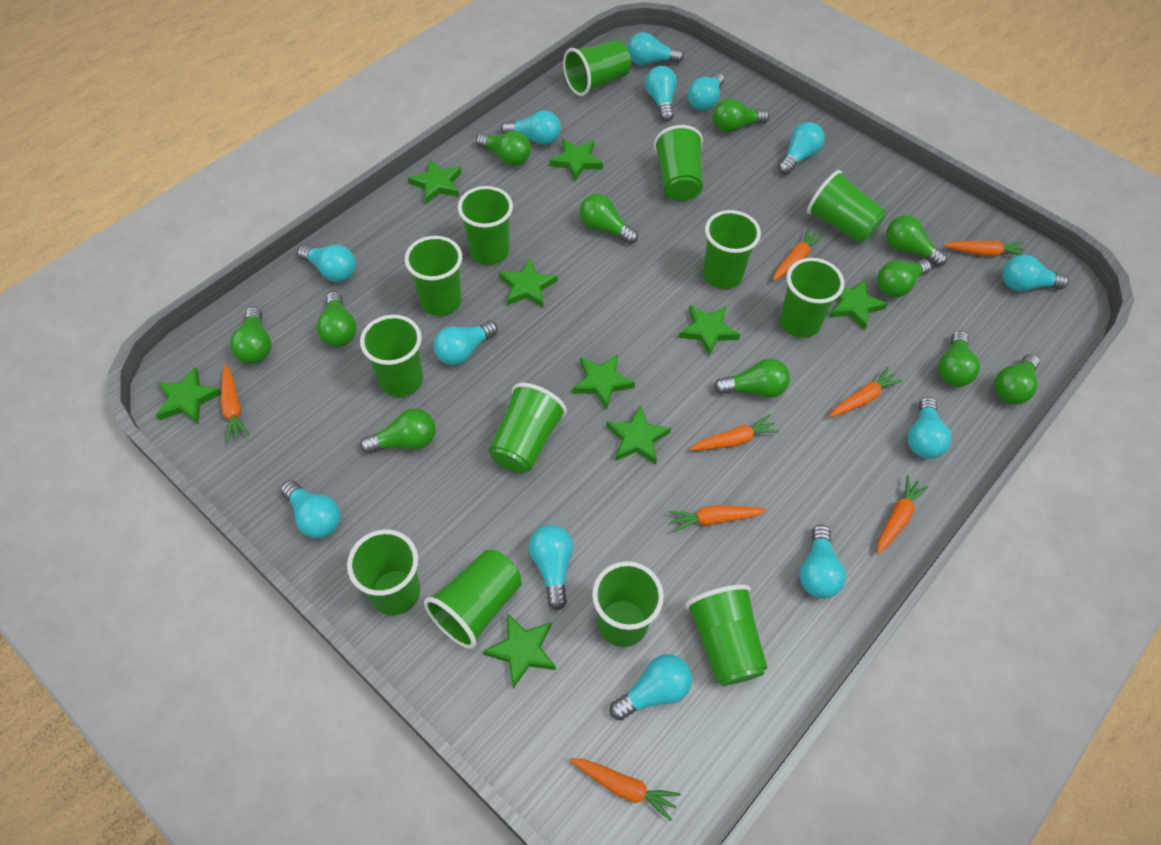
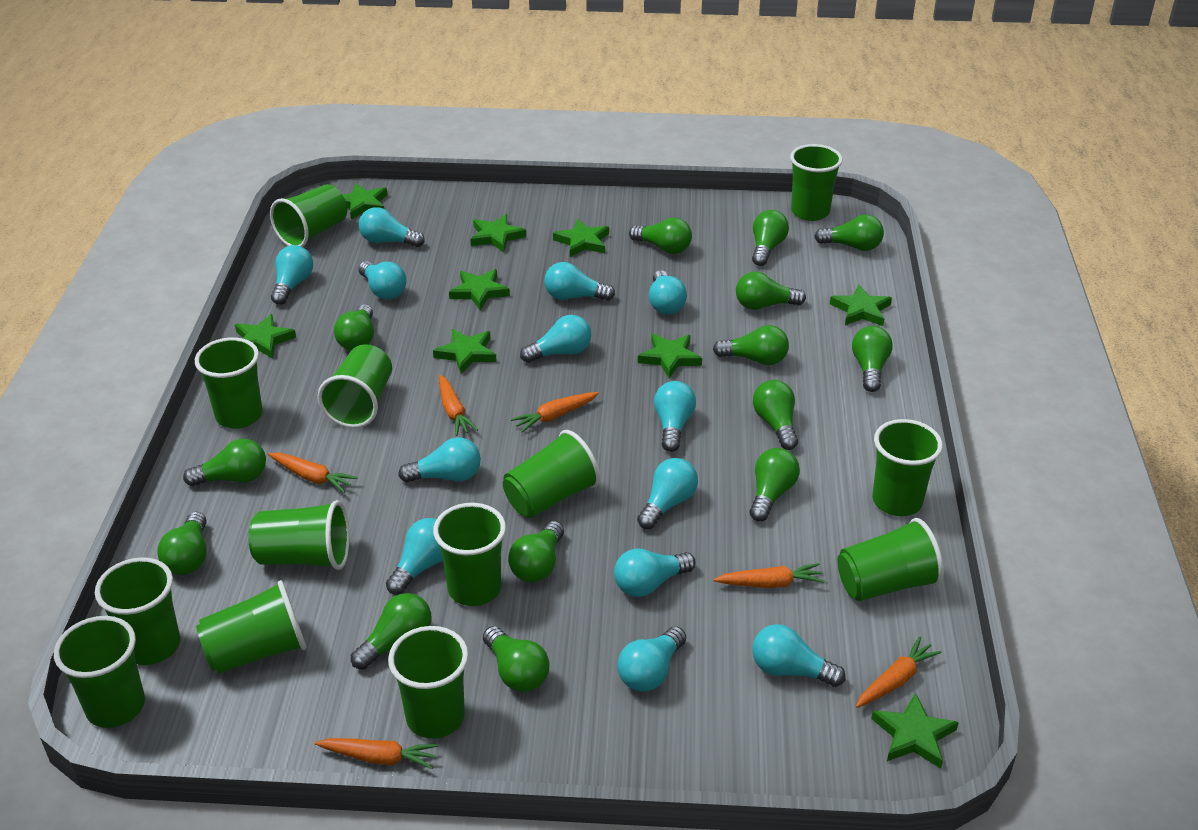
green light bulb: [230,307,271,364] [316,292,356,347] [360,409,436,454] [476,131,531,166] [580,194,638,244] [713,98,769,133] [714,358,790,398] [877,259,931,297] [886,215,947,267] [938,331,980,387] [994,354,1040,405] = 11 -> [157,512,207,575] [183,439,266,486] [334,304,374,350] [351,593,432,670] [483,626,550,692] [508,521,564,582] [629,218,692,254] [713,325,789,365] [736,272,806,310] [750,448,800,521] [752,210,789,266] [753,380,798,450] [814,215,884,251] [852,326,893,392] = 14
orange carrot: [221,364,249,442] [569,758,680,821] [668,505,767,533] [690,414,780,450] [773,228,825,281] [829,367,903,418] [877,475,929,555] [943,241,1025,257] = 8 -> [268,453,358,493] [315,738,439,769] [439,375,478,436] [511,392,599,433] [713,563,825,588] [856,637,942,708] = 6

